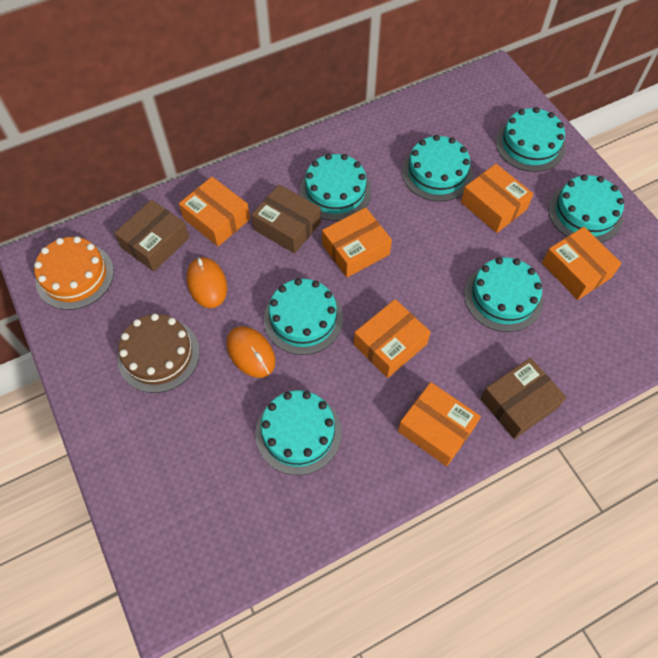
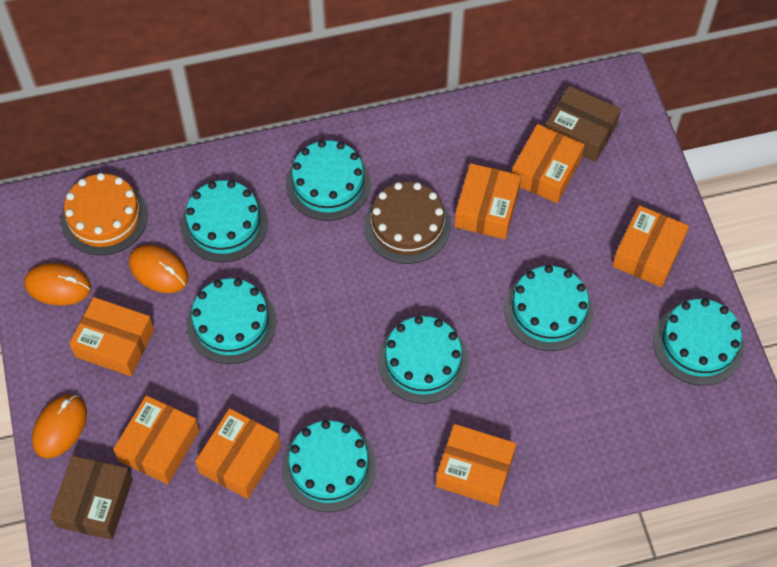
brown box: [114,200,189,271] [252,184,321,254] [480,358,566,439] = 3 -> [50,455,133,540] [546,86,621,162] = 2
orange box: [179,177,250,246] [322,207,392,278] [354,299,431,378] [398,382,481,466] [461,164,533,233] [542,227,622,300] = 6 -> [69,297,154,376] [113,395,200,484] [195,408,281,499] [436,424,516,506] [454,163,521,239] [512,124,585,203] [612,205,689,287] = 7
orange mouse: [187,257,227,308] [227,326,275,378] = 2 -> [24,263,91,306] [32,394,87,458] [129,245,188,293] = 3

